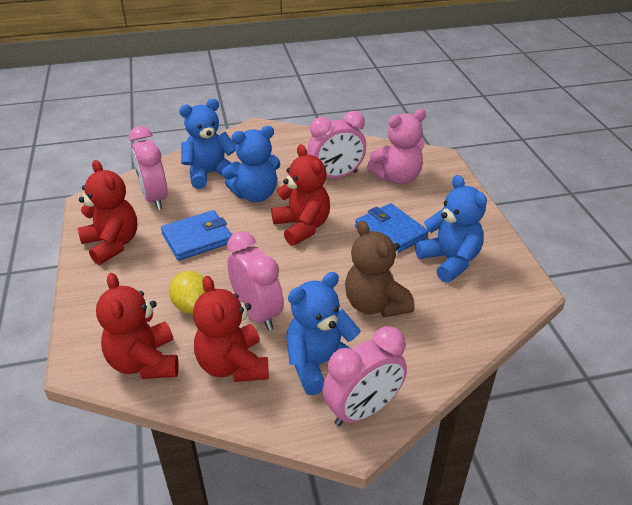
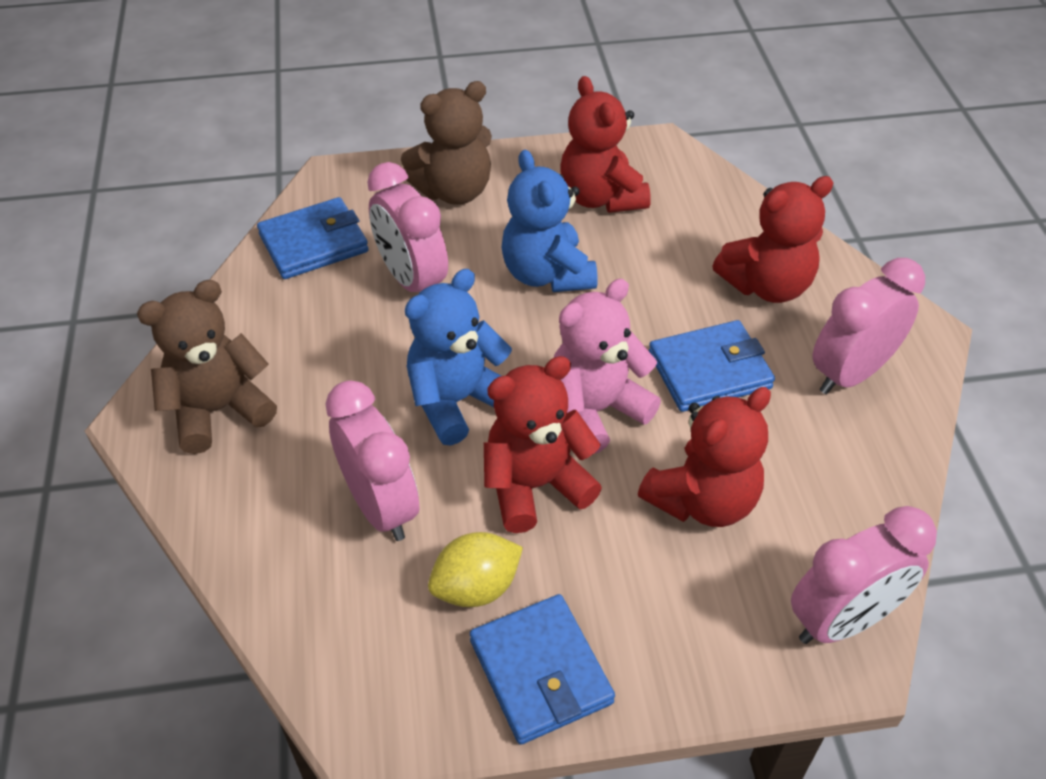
blue teddy bear: [179,99,236,189] [222,126,280,202] [286,272,361,395] [415,175,487,283] = 4 -> [405,269,512,446] [501,150,598,292] = 2
blue wallet: [161,210,232,261] [355,203,429,253] = 2 -> [257,197,369,279] [470,594,615,745] [649,320,775,412] = 3
brown teddy bear: [345,220,415,317] = 1 -> [137,280,277,454] [401,81,492,205] = 2

